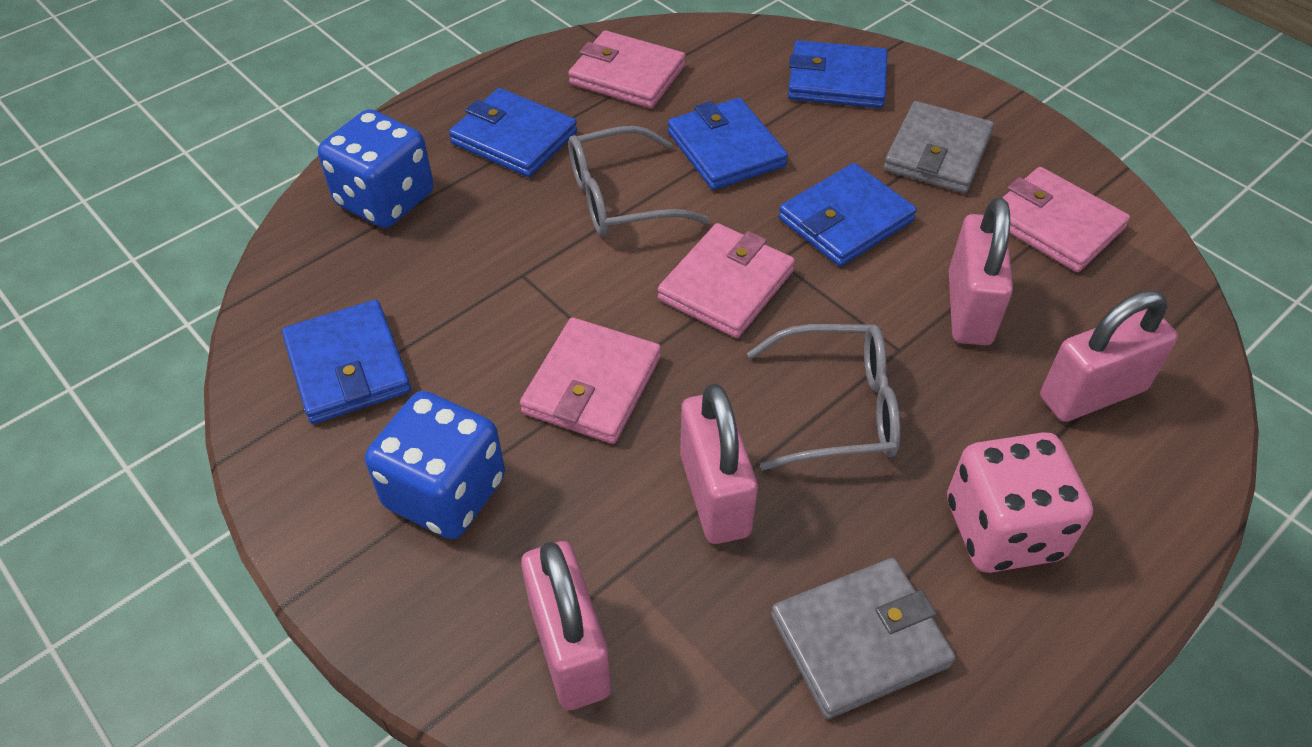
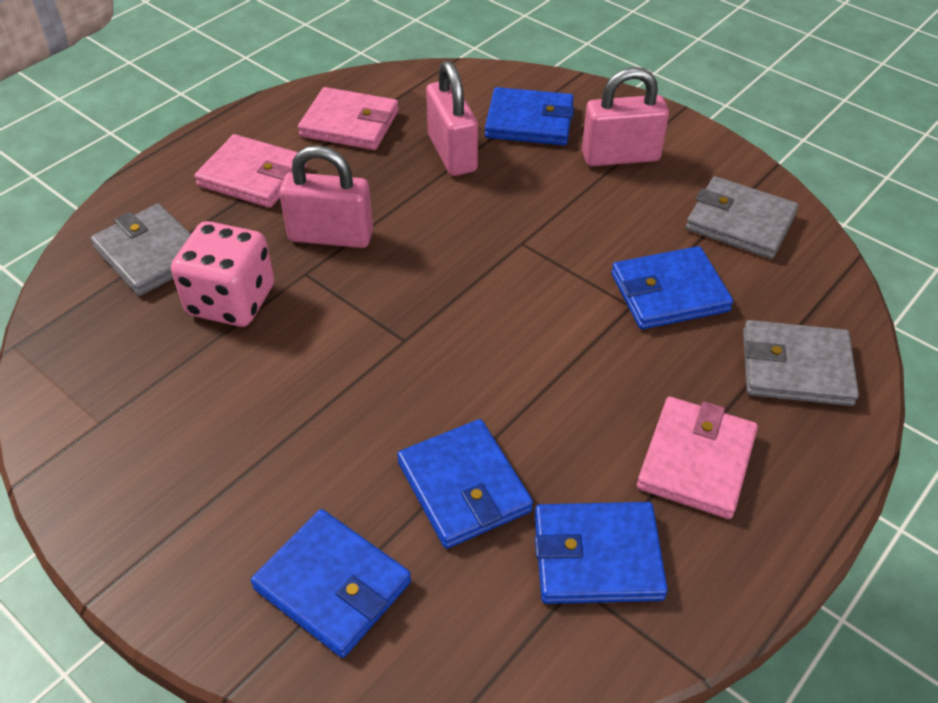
blue dice: [318,109,434,228] [365,391,505,539] = 2 -> none = 0
grey glasses: [569,126,709,236] [747,324,901,470] = 2 -> none = 0
grey wallet: [771,558,956,719] [884,101,994,193] = 2 -> [90,204,191,296] [686,176,798,259] [743,320,859,406] = 3
pink padlock: [521,541,611,710] [680,384,758,544] [949,197,1013,346] [1040,290,1178,422] = 4 -> [279,146,373,248] [426,61,478,176] [582,67,669,166] = 3
pink wallet: [520,317,661,444] [568,30,686,108] [658,223,795,338] [1002,167,1130,272] = 4 -> [194,134,307,208] [298,87,399,150] [637,397,758,519] = 3

